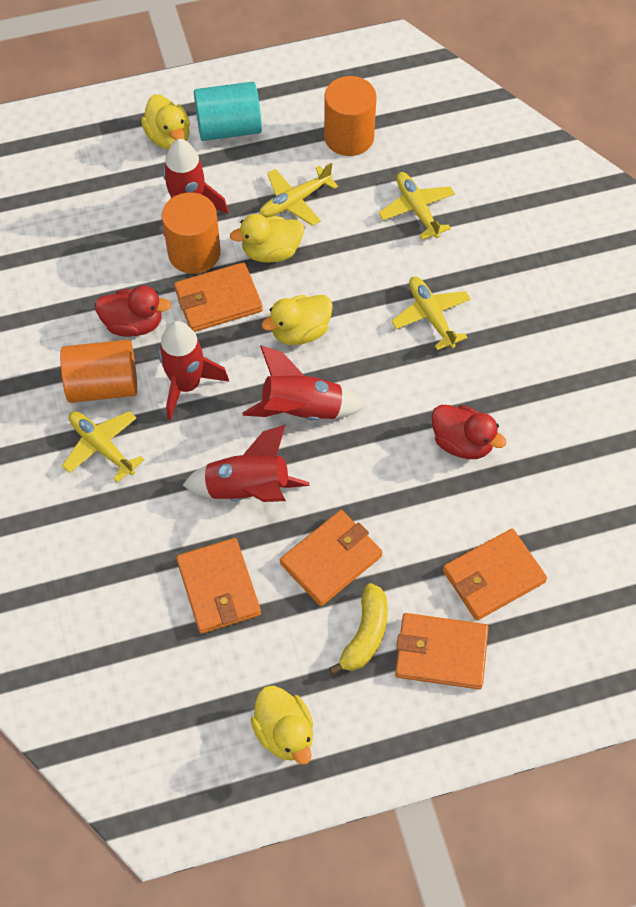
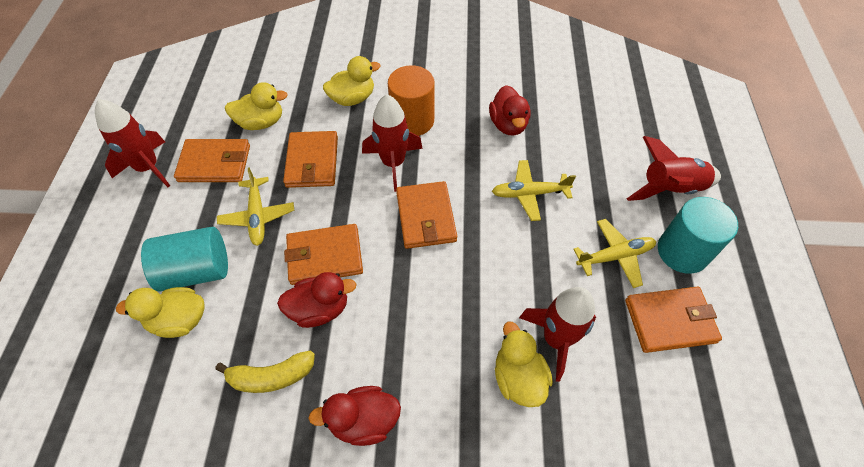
orange cylinder: [60,340,137,403] [162,192,221,274] [324,76,376,156] = 3 -> [388,65,435,136] = 1
red duck: [95,286,171,337] [432,405,506,459] = 2 -> [277,272,357,328] [308,386,401,446] [489,85,530,135] = 3
turquoise cylinder: [194,82,262,141] = 1 -> [141,227,228,291] [658,197,738,274] = 2
yellow plane: [62,411,144,483] [260,163,338,226] [379,172,455,240] [391,276,471,350] = 4 -> [217,167,294,246] [492,160,576,221] [574,219,656,288] = 3

